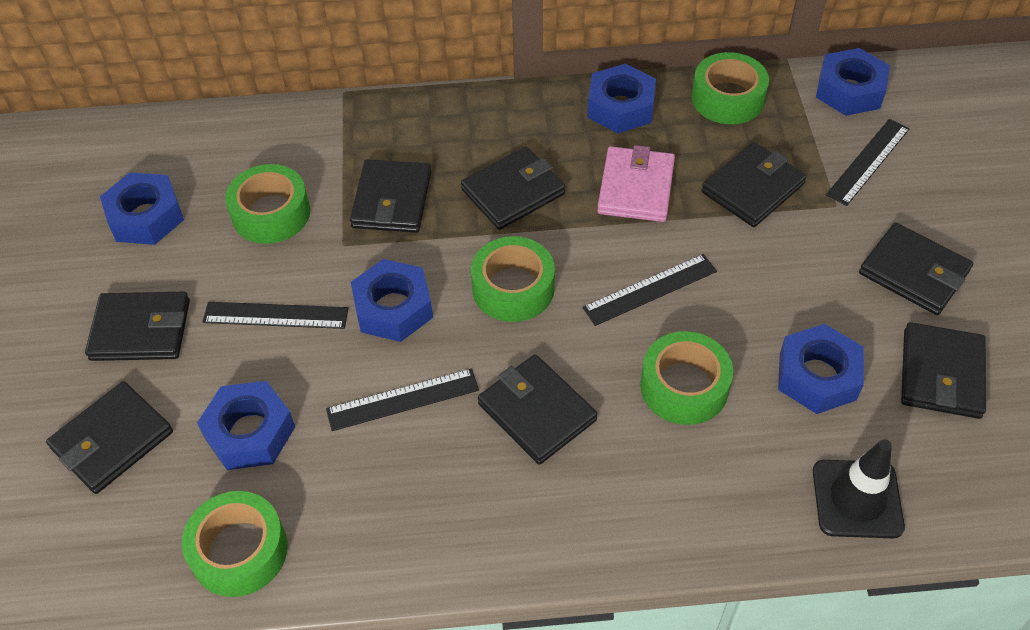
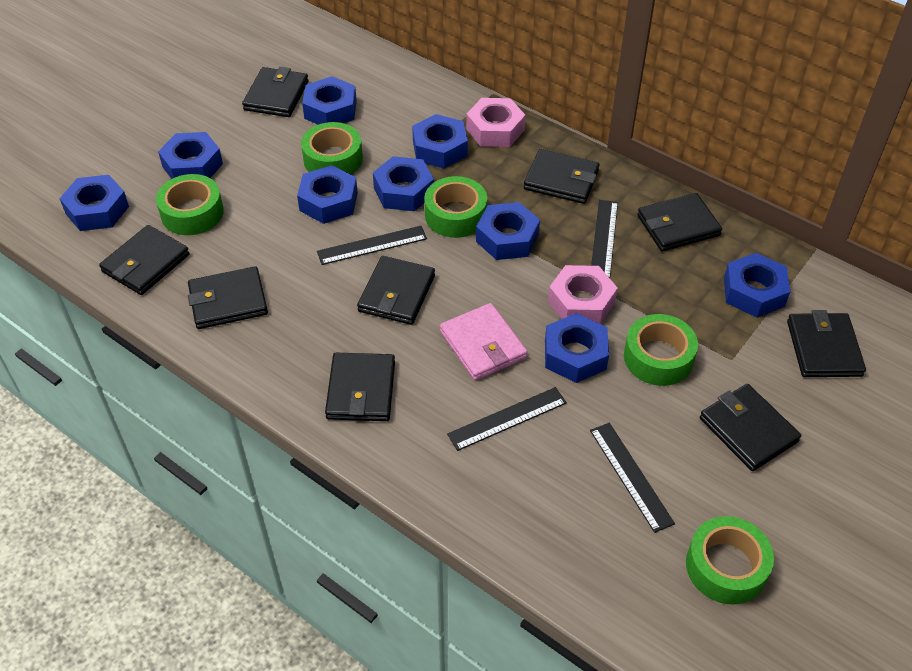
black traffic cone: [813,439,905,538] = 1 -> none = 0
black wallet: [46,381,173,494] [85,292,190,361] [350,159,431,233] [461,147,565,230] [478,354,598,465] [701,142,806,227] [859,222,973,315] [901,322,986,419] = 8 -> [99,225,190,295] [188,266,268,329] [242,67,309,117] [325,353,395,421] [357,256,435,325] [524,149,600,204] [637,193,722,252] [700,384,801,471] [787,310,866,377] = 9
blue nut: [100,173,184,245] [197,381,295,470] [351,259,433,342] [587,64,656,133] [778,324,864,414] [816,48,890,116] = 6 -> [59,175,129,231] [158,132,223,179] [297,165,358,224] [302,76,357,125] [373,156,434,211] [412,114,468,169] [476,202,540,260] [545,313,609,383] [724,253,790,318] = 9
pink nut: none = 0 -> [466,98,525,147] [548,265,618,324] = 2

